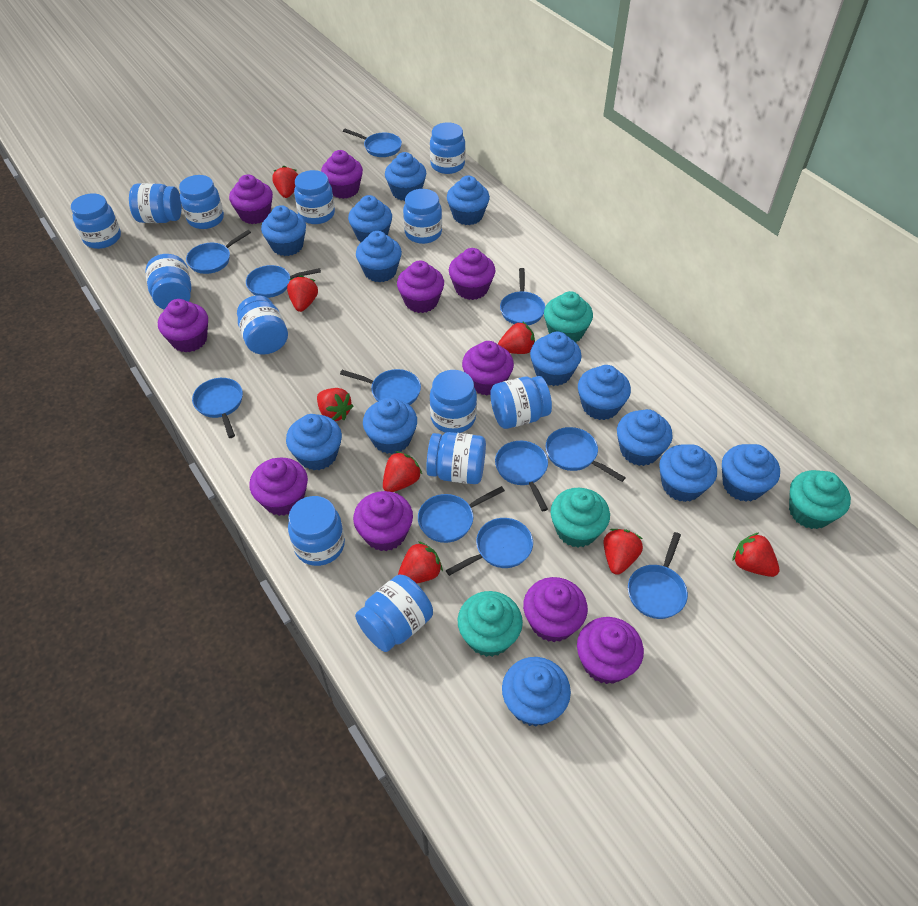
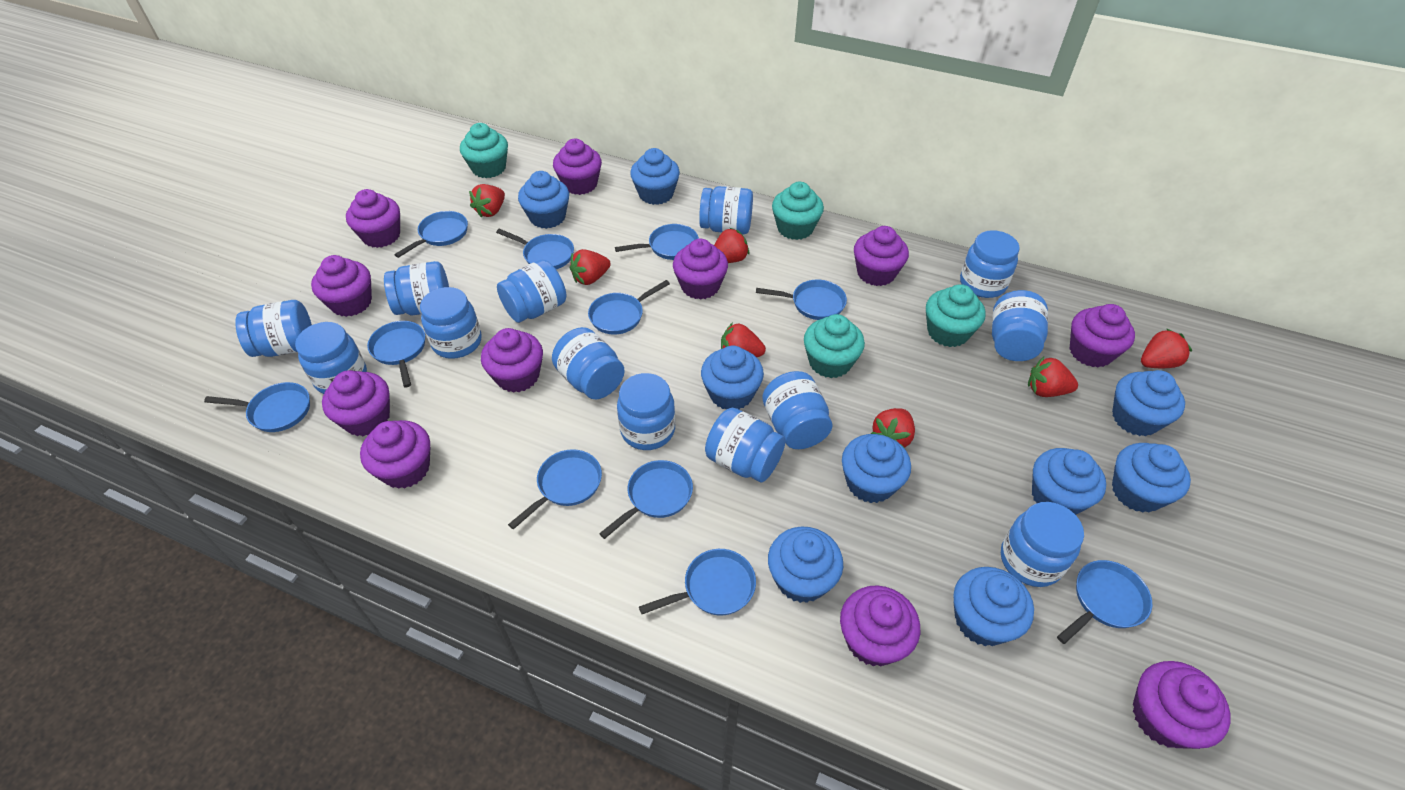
blue cupcake: [261,205,306,256] [286,414,342,470] [348,195,392,243] [356,231,402,282] [363,398,417,454] [385,152,426,201] [447,176,490,225] [502,657,571,727] [530,332,582,386] [578,365,631,420] [617,409,673,466] [659,444,717,502] [722,444,780,502] = 13 -> [518,171,569,229] [630,148,680,205] [701,346,764,409] [768,527,843,603] [842,434,911,503] [953,567,1034,646] [1032,448,1106,515] [1112,370,1185,436] [1112,443,1191,513] = 9
purple cupcake: [158,299,208,352] [229,174,273,224] [249,458,308,516] [321,150,363,199] [353,491,413,551] [397,260,444,313] [449,248,495,300] [462,341,514,396] [523,577,588,642] [577,617,644,684] = 10 -> [311,255,372,317] [322,370,390,436] [346,189,400,248] [360,420,431,489] [481,328,543,393] [553,139,602,195] [673,239,728,300] [840,585,920,667] [854,226,909,286] [1069,304,1135,367] [1133,661,1231,749] = 11
red strawberry: [272,166,298,198] [287,275,318,312] [317,388,353,421] [383,451,422,492] [398,541,443,584] [498,321,535,354] [604,529,643,575] [732,532,779,577] = 8 -> [469,184,505,218] [570,249,611,285] [714,228,749,263] [721,322,766,357] [871,408,915,448] [1028,357,1078,397] [1141,328,1192,368] = 7

